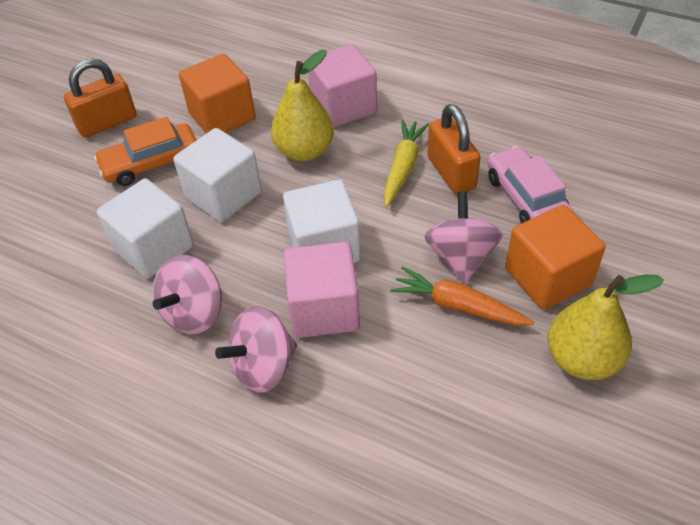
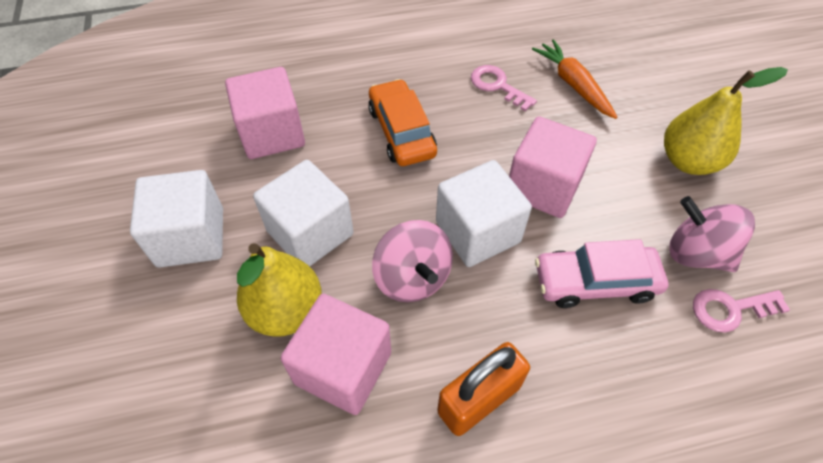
orange cube: [179,54,256,133] [505,205,606,310] = 2 -> none = 0
orange padlock: [64,59,137,138] [427,104,480,194] = 2 -> [437,342,530,436] = 1
pink cube: [284,242,360,338] [308,44,377,128] = 2 -> [225,67,305,159] [280,294,391,415] [509,116,597,218] = 3
pink key: none = 0 -> [471,65,537,111] [693,289,790,332] = 2
pink spinning top: [153,255,222,334] [215,306,297,392] [424,191,503,284] = 3 -> [372,220,453,302] [669,196,755,272] = 2
yellow carrot: [384,119,429,207] = 1 -> none = 0

